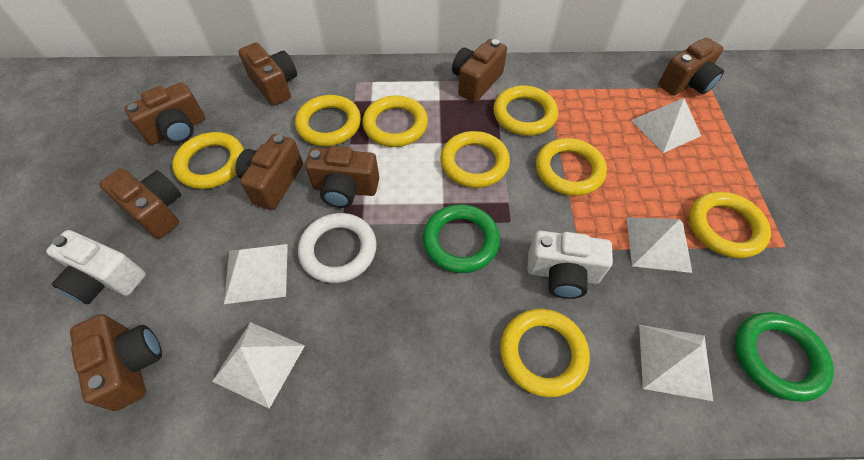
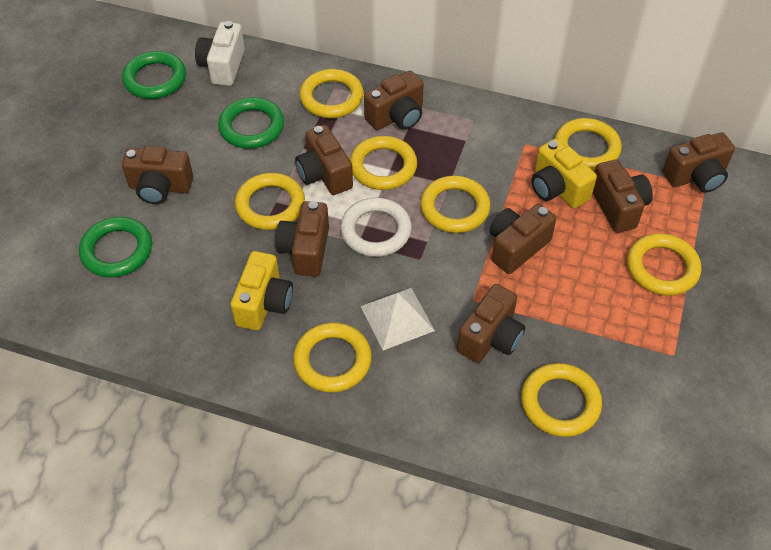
green ring: [423,204,500,273] [735,312,834,402] = 2 -> [79,217,152,278] [122,51,186,99] [218,97,284,149] = 3
white camera: [46,230,146,304] [527,231,613,299] = 2 -> [195,21,245,86] = 1
white pyramid: [212,322,305,409] [224,244,288,304] [627,217,692,273] [631,98,701,153] [639,325,713,401] = 5 -> [360,288,435,350] = 1
yellow camera: none = 0 -> [231,251,293,330] [531,139,597,208] = 2

